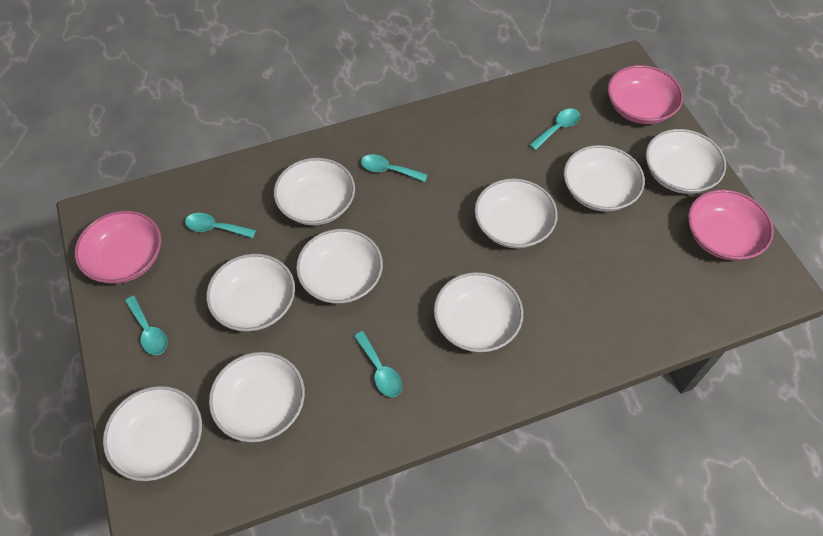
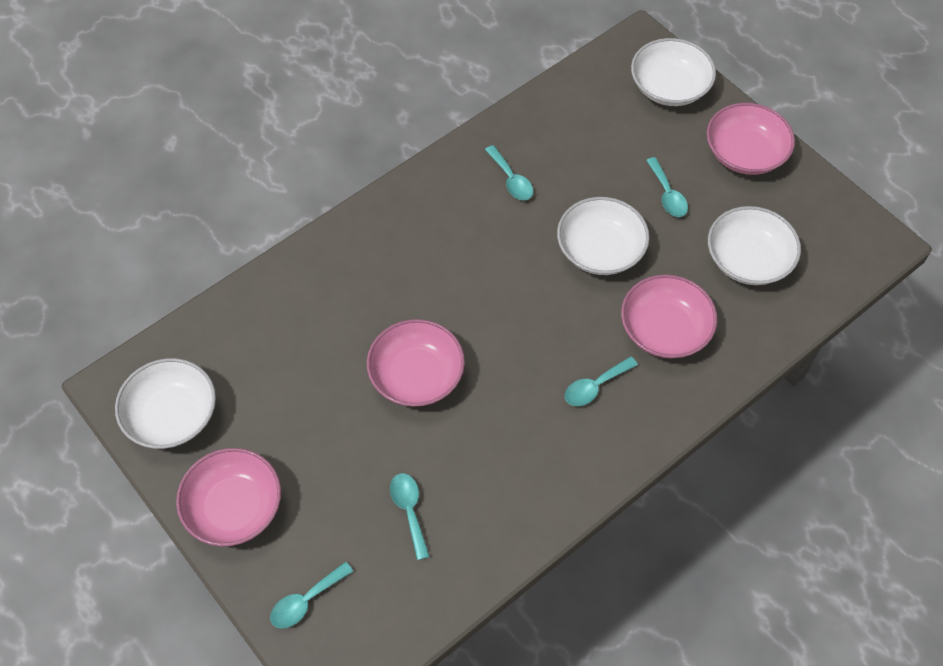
pink bowl: [75,211,161,284] [608,65,683,124] [688,189,774,261] = 3 -> [176,448,281,546] [367,319,465,407] [621,274,717,358] [707,103,795,175] = 4
white bowl: [103,386,202,481] [206,254,295,331] [209,352,305,442] [274,158,355,225] [296,229,383,304] [434,272,523,352] [474,178,558,248] [564,145,645,212] [646,129,726,194] = 9 -> [115,358,216,449] [557,197,649,275] [631,38,716,106] [708,206,801,285] = 4

